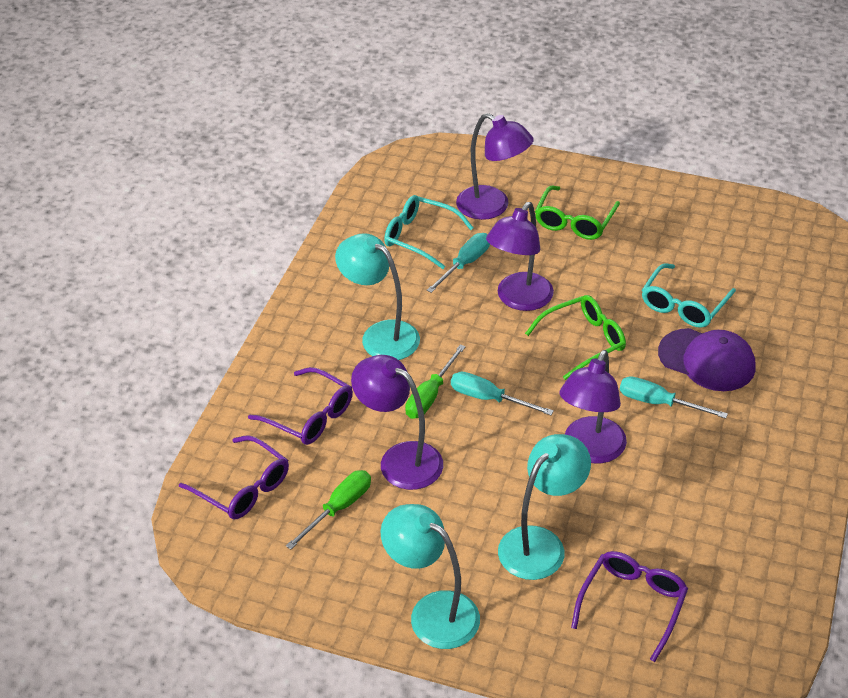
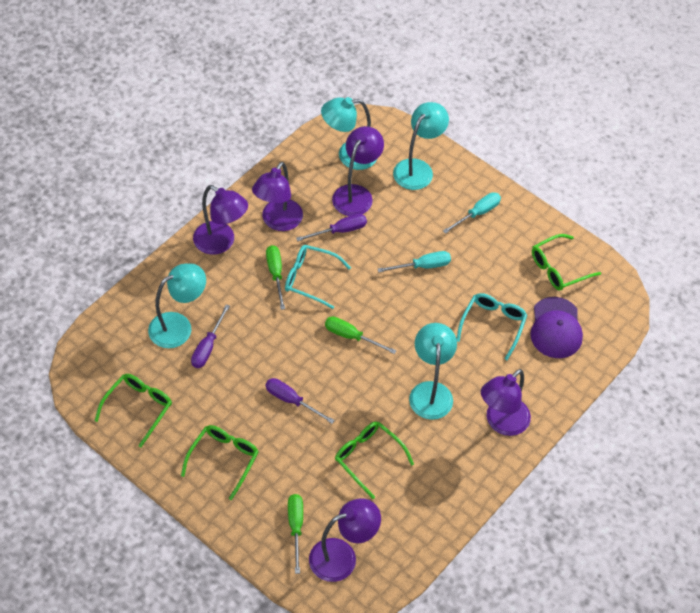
green glasses: [525,295,626,380] [535,186,620,240] = 2 -> [94,374,172,447] [181,425,259,500] [335,422,414,499] [532,234,601,291] = 4
green screwdriver: [286,470,371,550] [405,344,466,419] = 2 -> [266,245,285,310] [288,494,303,574] [325,316,397,354] = 3
purple glasses: [179,435,289,520] [248,367,353,445] [571,551,688,662] = 3 -> none = 0
purple lamp: [351,355,443,490] [456,113,534,220] [486,202,554,311] [560,350,627,463] = 4 -> [193,185,248,255] [252,162,303,231] [309,498,381,582] [332,126,384,216] [481,369,531,436] = 5
purple screwdriver: none = 0 -> [191,304,230,368] [266,378,335,424] [296,214,367,241] = 3
turquoise lamp: [335,233,420,360] [381,504,480,649] [498,434,591,580] = 3 -> [148,263,206,348] [321,97,377,170] [393,102,449,190] [409,323,457,420] = 4
turquoise screwdriver: [426,233,490,293] [451,372,554,415] [620,376,728,419] = 3 -> [378,251,451,273] [443,192,501,234] = 2

